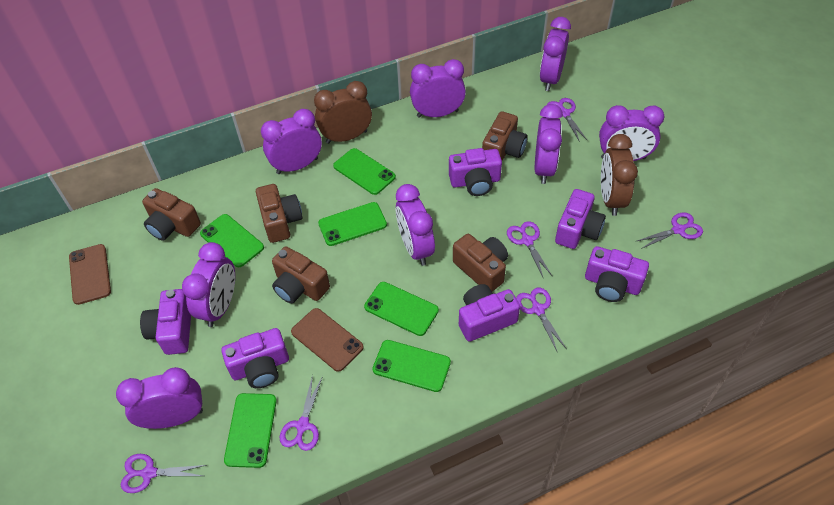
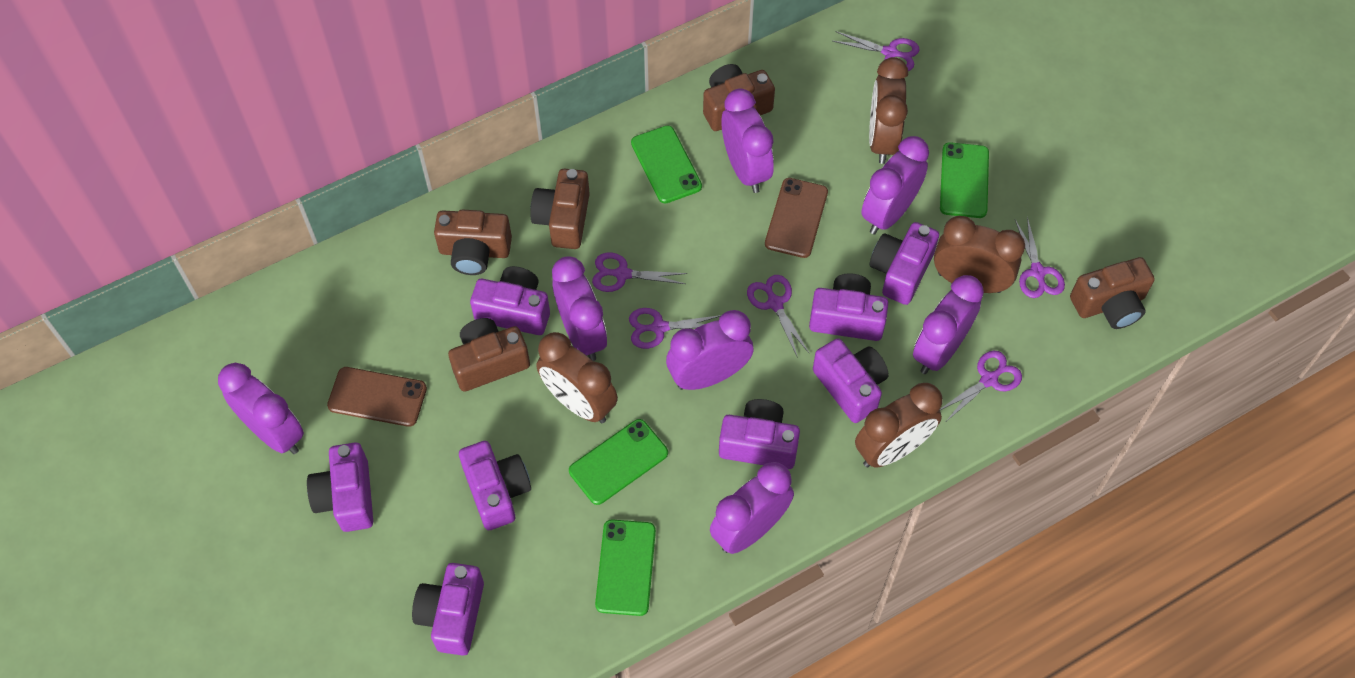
brown clock: [314,81,372,144] [601,134,638,216] = 2 -> [536,332,618,423] [855,383,942,468] [869,57,908,164] [934,216,1025,293] = 4
green phone: [200,214,264,267] [224,393,277,468] [318,202,387,246] [333,148,396,195] [364,282,439,336] [372,340,451,392] = 6 -> [569,419,668,505] [595,519,656,616] [631,125,702,204] [940,142,989,218] = 4
purple camera: [140,289,191,355] [221,328,289,388] [449,148,502,196] [459,284,520,342] [555,189,606,249] [585,246,649,302] = 6 -> [307,443,373,532] [412,563,484,656] [459,441,531,530] [470,266,550,335] [719,399,800,469] [809,273,888,341] [813,338,889,423] [869,222,939,305] = 8
purple clock: [116,367,203,429] [182,242,235,327] [261,109,322,174] [396,184,435,266] [410,59,466,118] [535,104,563,184] [540,17,571,91] [599,105,664,161] = 8 -> [218,363,304,454] [552,256,607,361] [666,310,754,390] [710,462,794,554] [722,88,774,193] [861,136,929,235] [913,275,984,374] = 7

